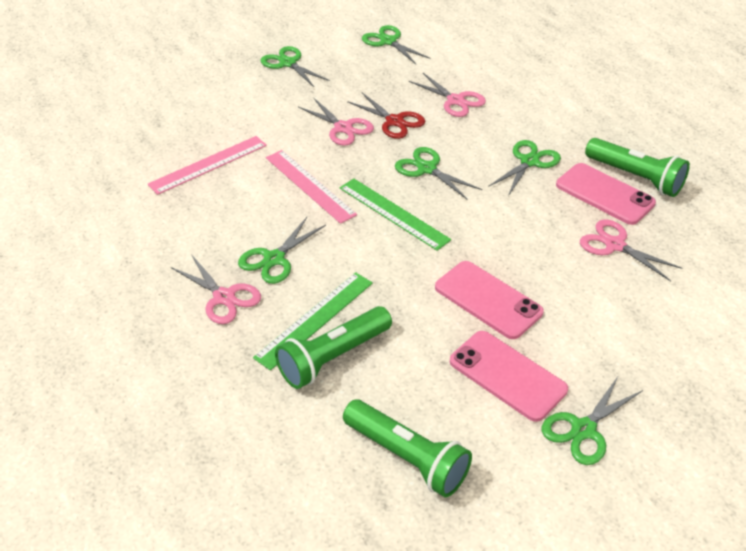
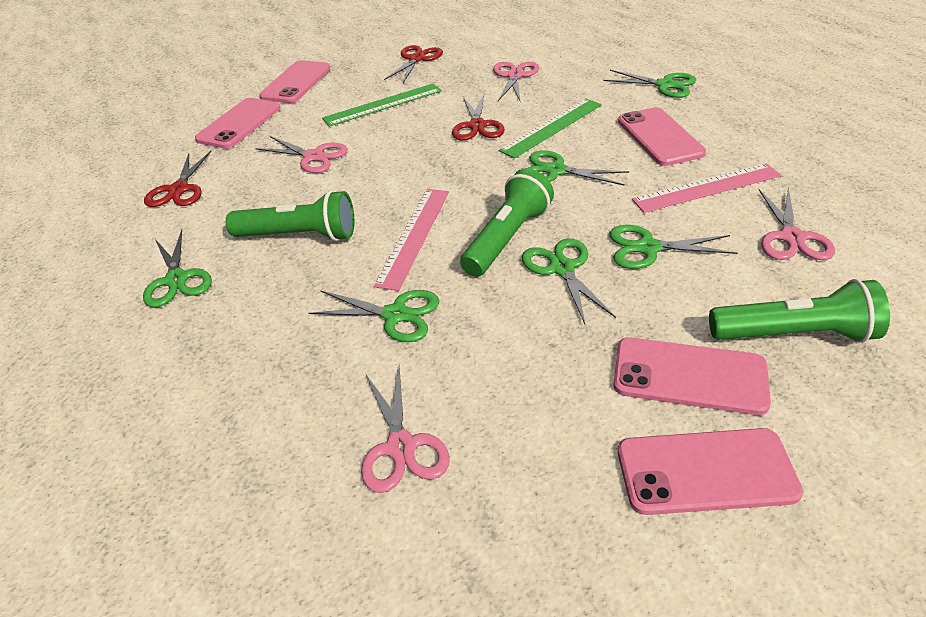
pink phone: [435,261,544,339] [450,331,568,422] [556,163,656,225] = 3 -> [195,98,280,149] [259,60,331,103] [614,338,771,415] [618,107,706,166] [618,428,803,515] = 5
red scissors: [347,93,425,139] = 1 -> [144,151,211,207] [384,45,443,83] [452,94,505,141] = 3

